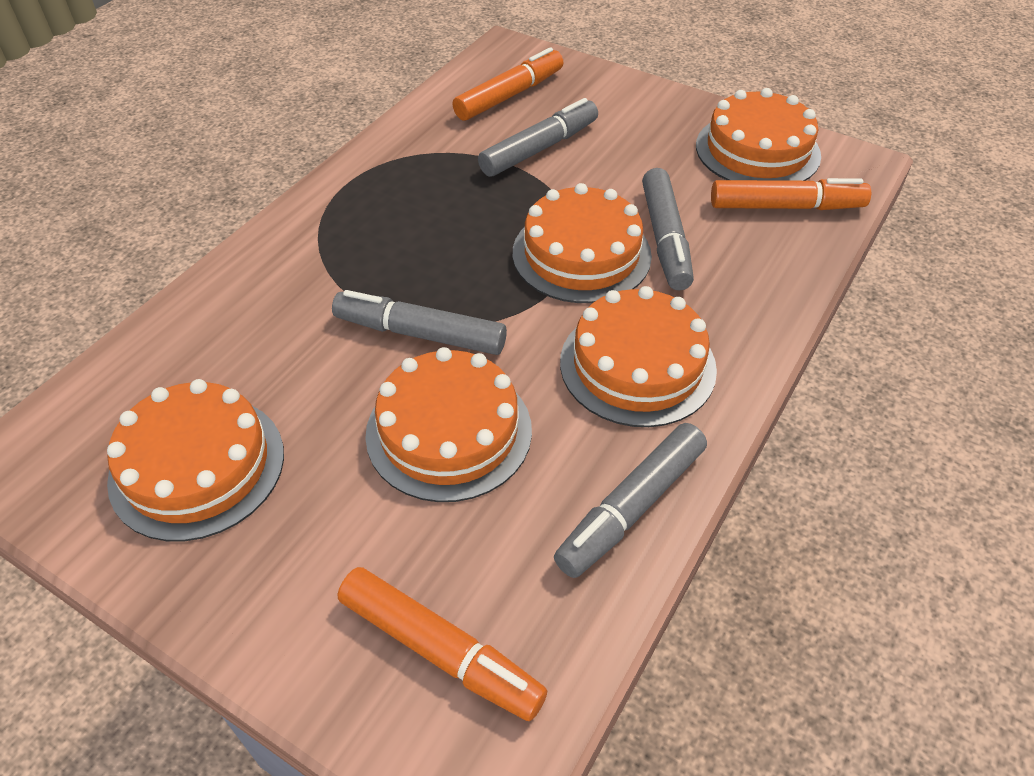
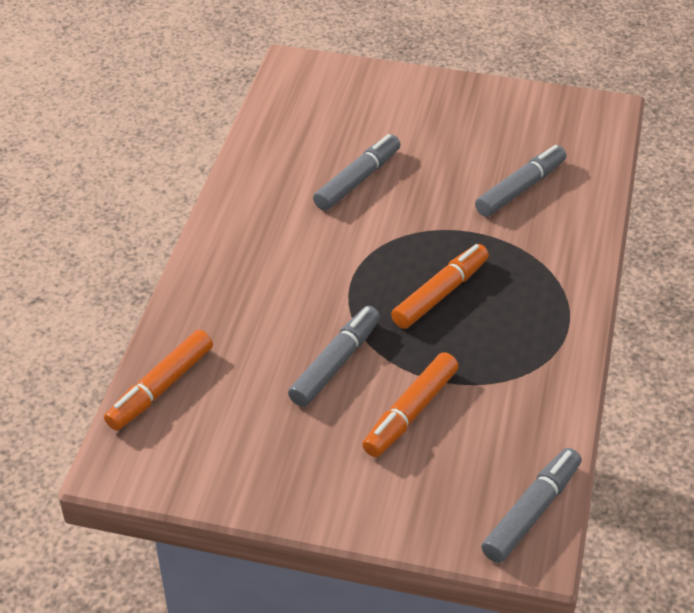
orange cake: [107,379,284,541] [365,347,532,502] [513,183,652,303] [560,286,717,427] [696,88,821,181] = 5 -> none = 0

